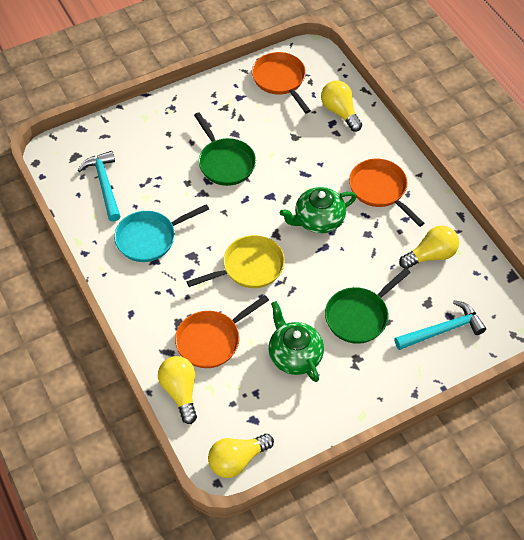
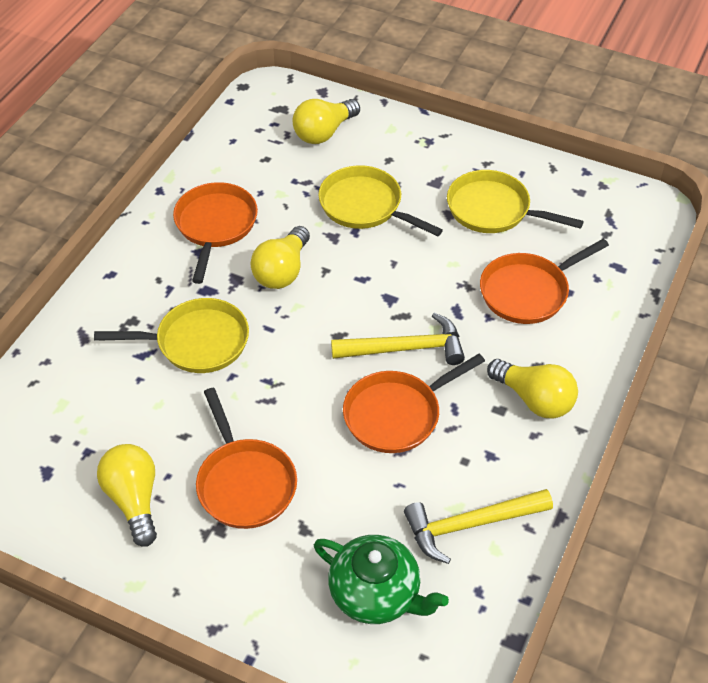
green pan: [194,112,256,186] [325,268,411,344] = 2 -> none = 0
green teapot: [269,301,324,382] [280,187,356,234] = 2 -> [314,535,449,624] = 1
orange pan: [175,295,269,368] [252,52,311,114] [349,159,424,227] = 3 -> [173,182,258,284] [196,388,297,529] [343,354,485,453] [480,239,609,324] = 4
turquoise hammer: [78,151,121,222] [394,300,486,350] = 2 -> none = 0
turquoise pan: [114,204,209,262] = 1 -> none = 0
yellow hammer: none = 0 -> [331,313,465,365] [404,489,553,564] = 2
yellow pan: [186,235,285,288] = 1 -> [94,298,249,373] [318,165,443,237] [447,170,584,233] = 3

